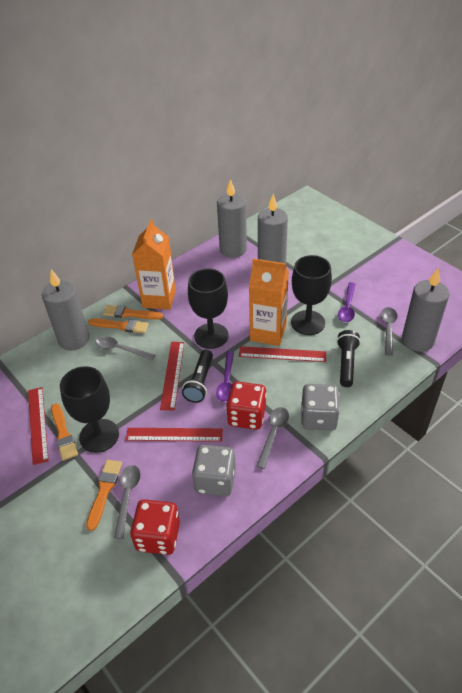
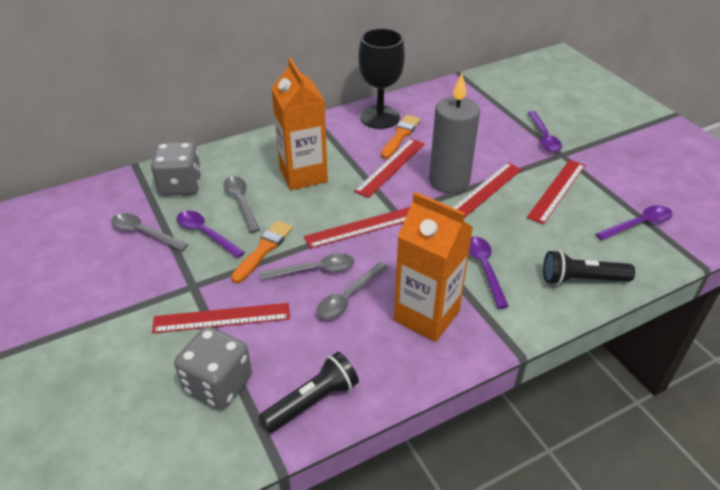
black goblet: [60,366,119,453] [188,268,229,349] [291,255,332,335] = 3 -> [358,28,405,129] = 1
grey candle: [42,269,89,350] [217,179,247,258] [258,194,288,263] [402,268,449,352] = 4 -> [429,74,480,193] = 1
orange brush: [51,403,78,461] [86,460,122,531] [88,318,149,333] [103,305,163,320] = 4 -> [231,220,293,283] [381,115,420,159] = 2
purple spoon: [216,351,234,402] [338,282,356,322] = 2 -> [177,211,245,258] [469,236,509,309] [527,111,562,152] [596,205,673,240] = 4
red dice: [130,499,180,555] [226,381,267,430] = 2 -> none = 0
red ruler: [28,387,49,465] [126,428,223,442] [160,342,184,410] [239,346,326,362] = 4 -> [152,303,290,333] [304,207,410,249] [354,139,425,198] [452,163,522,217] [527,160,585,224] = 5

